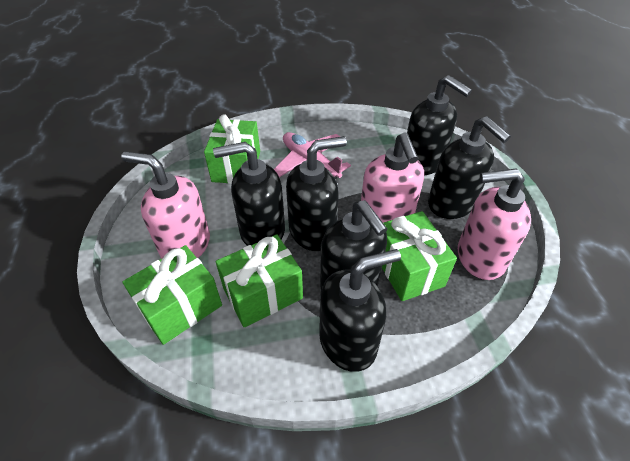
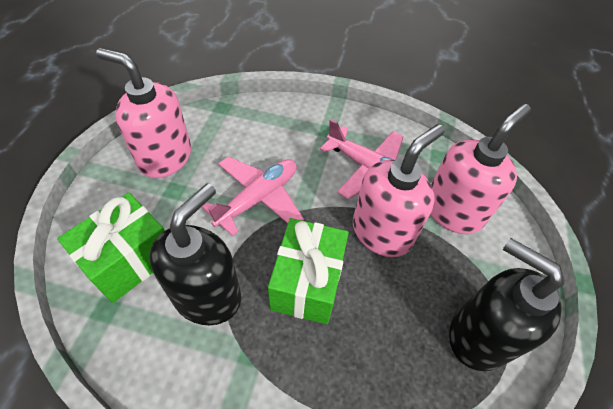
black soap dispenser: [213,142,285,246] [286,136,347,251] [319,249,401,372] [320,200,387,290] [407,75,472,175] [428,116,511,219] = 6 -> [150,183,241,325] [449,238,565,371] = 2
green gift: [122,245,222,345] [204,115,260,184] [216,234,303,327] [382,211,457,301] = 4 -> [57,193,165,303] [268,218,349,324] = 2
pink plane: [274,132,351,179] = 1 -> [202,156,304,236] [320,119,404,200] = 2

